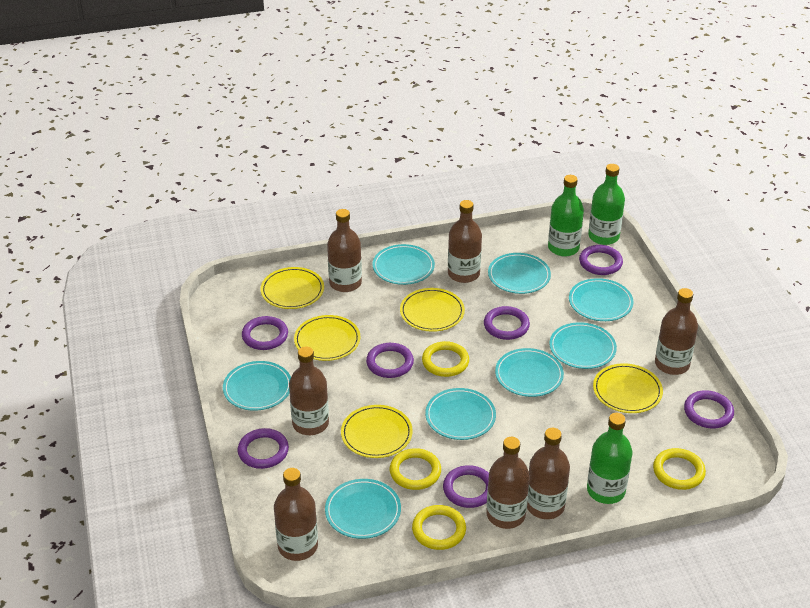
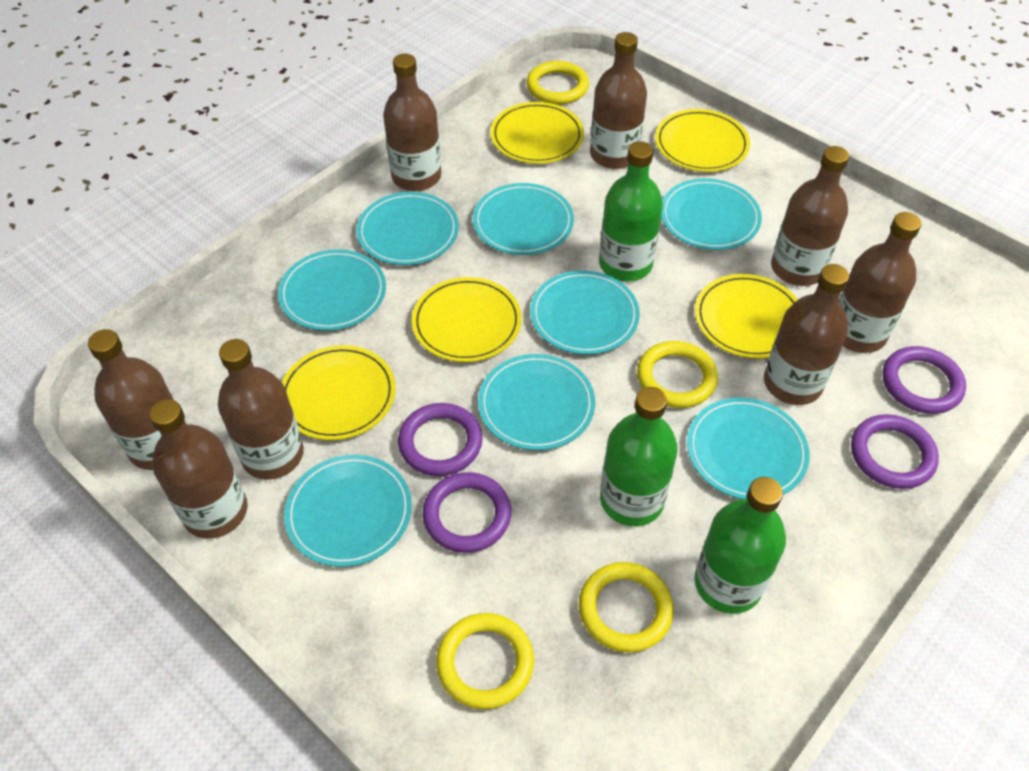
brown bottle: [274,468,318,561] [289,346,329,435] [327,209,362,292] [448,200,482,283] [486,437,530,529] [527,428,570,519] [655,288,698,375] = 7 -> [88,329,174,470] [149,399,248,539] [218,339,304,480] [383,54,441,191] [590,32,647,169] [764,264,849,405] [771,146,849,286] [838,212,921,353] = 8
purple ring: [238,428,289,469] [242,316,288,350] [366,343,414,378] [443,465,489,508] [484,306,530,340] [579,245,623,275] [684,390,734,429] = 7 -> [398,403,483,476] [422,472,511,553] [851,414,939,489] [883,346,966,414] = 4

